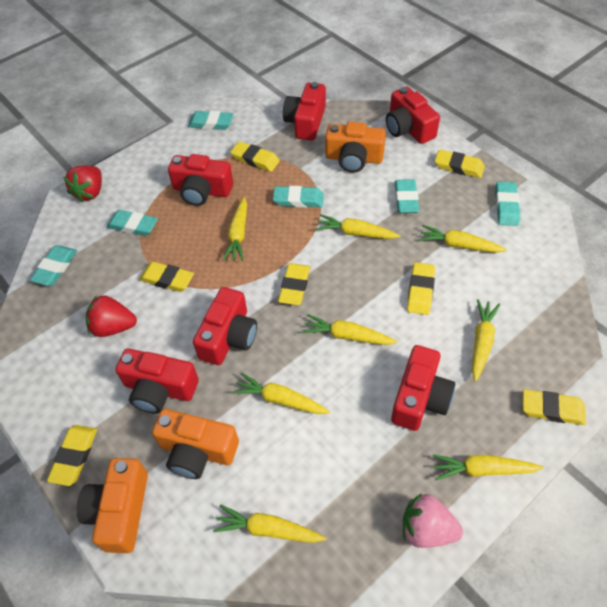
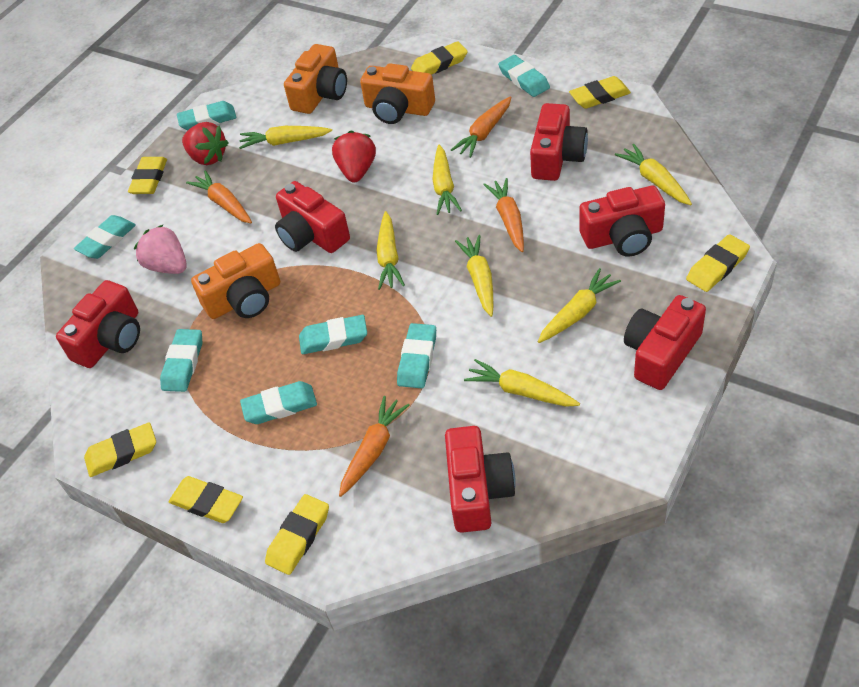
orange carrot: none = 0 -> [186,170,252,223] [339,396,409,497] [451,96,512,158] [483,178,524,252] = 4
turquoise eraser: [30,245,77,286] [107,210,158,236] [188,111,234,130] [273,186,324,208] [395,179,419,213] [495,181,520,226] = 6 -> [74,215,136,259] [160,329,202,392] [177,101,237,131] [240,381,317,424] [299,315,367,354] [397,323,436,388] [498,55,550,97] = 7
yellow carrot: [213,504,326,543] [223,197,247,261] [232,373,330,414] [302,314,397,345] [316,214,401,239] [419,225,507,253] [432,454,543,480] [472,299,500,382] = 8 -> [239,126,332,149] [376,211,405,290] [432,145,462,215] [455,235,493,317] [464,359,580,407] [538,268,621,343] [615,144,692,205] = 7

